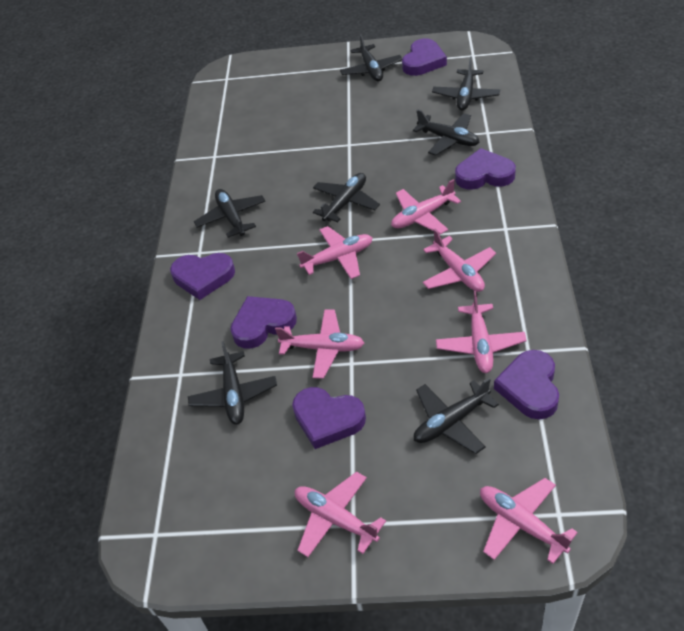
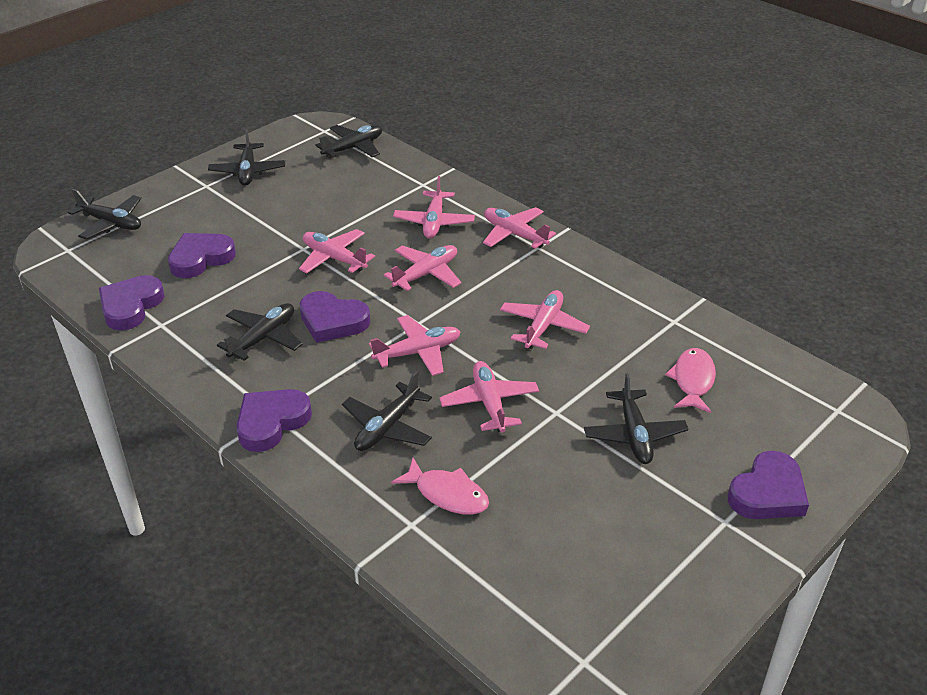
black plane: [188,341,277,425] [194,189,265,238] [313,173,380,222] [340,34,402,81] [413,109,479,156] [414,378,499,454] [432,57,500,111] = 7 -> [68,189,141,240] [208,129,285,186] [217,303,302,361] [315,125,382,158] [342,371,432,451] [584,373,688,464] = 6
pink fish: none = 0 -> [391,458,489,515] [665,348,716,413] = 2
purple heart: [170,253,235,300] [230,296,297,349] [292,387,366,449] [402,38,447,76] [455,148,516,190] [494,350,559,420] = 6 -> [99,275,164,331] [168,233,236,278] [236,389,312,452] [299,291,370,343] [728,451,809,519] = 5

